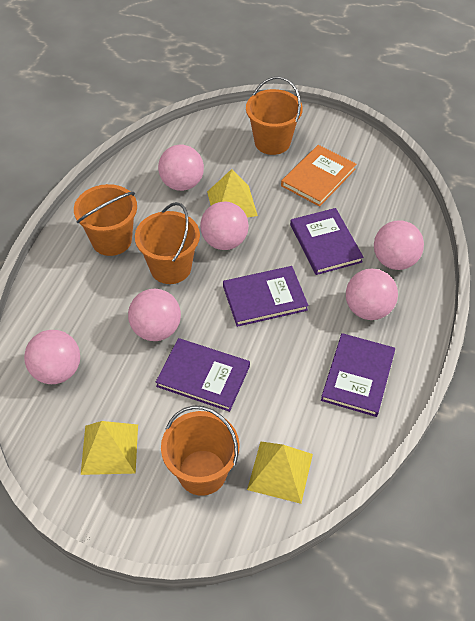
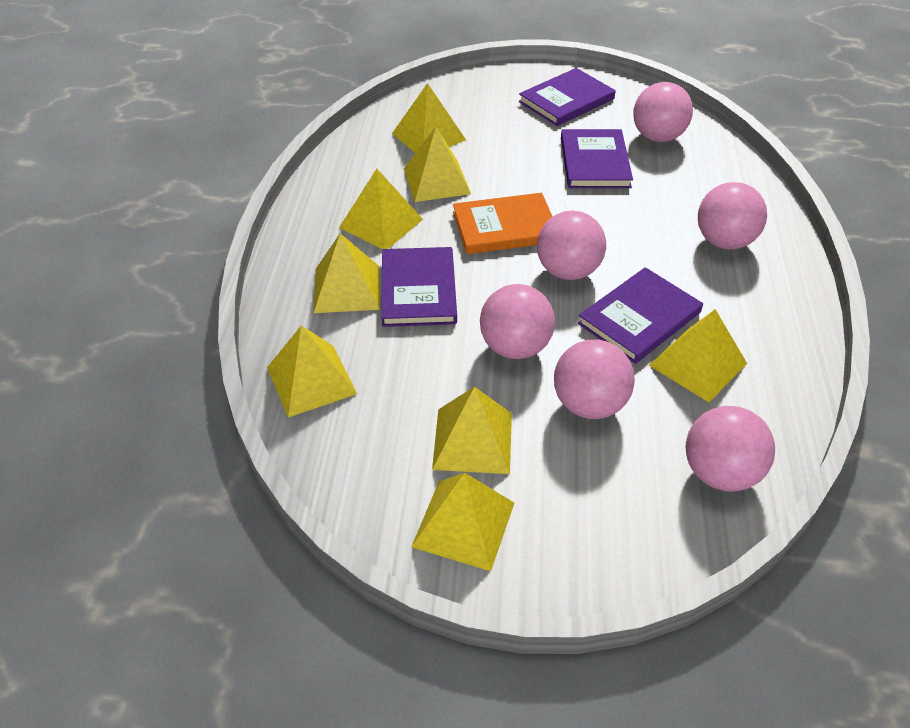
orange bucket: [74,184,137,256] [135,202,200,284] [161,405,239,496] [246,77,303,155] = 4 -> none = 0
yellow pyramid: [81,421,138,475] [207,169,258,218] [247,442,313,504] = 3 -> [267,325,357,417] [314,234,380,313] [339,169,423,249] [392,83,466,153] [404,127,471,202] [411,473,514,571] [432,387,512,474] [649,309,747,402] = 8

